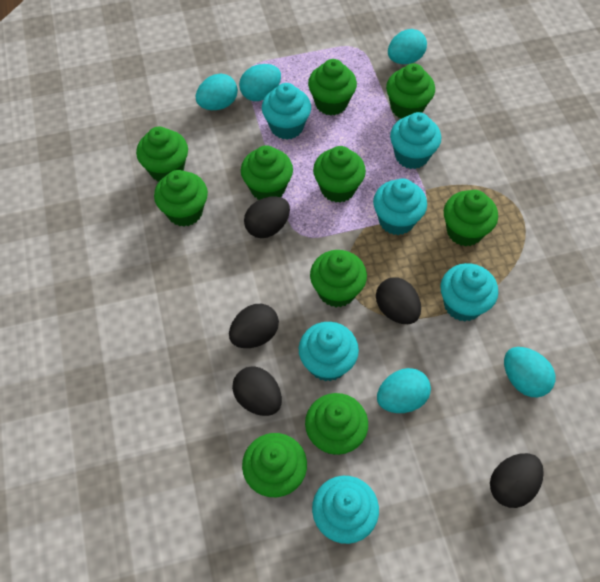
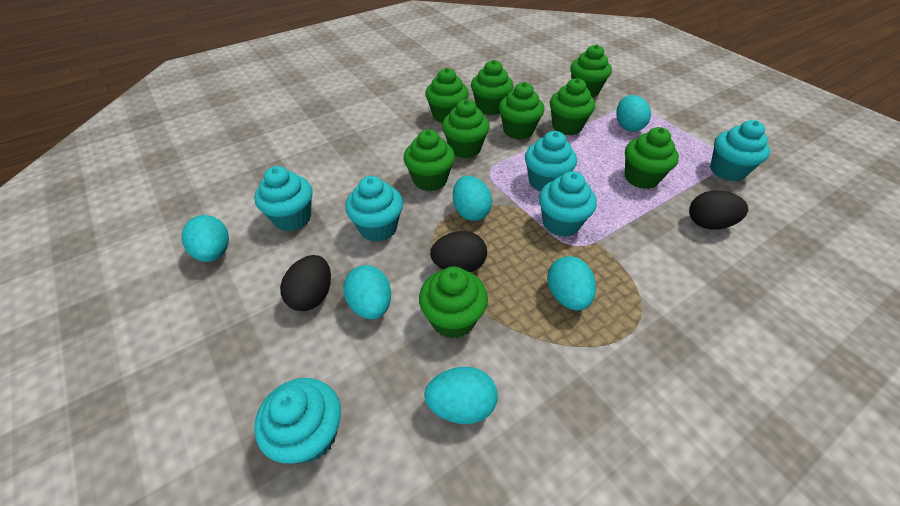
black egg: [229,304,279,348] [232,366,282,416] [244,196,290,238] [376,277,421,324] [490,453,544,508] = 5 -> [280,255,331,311] [430,231,487,272] [689,190,748,230] = 3
green cupcake: [136,126,188,182] [154,170,208,227] [241,145,293,200] [242,433,307,497] [305,393,368,455] [308,59,357,116] [310,250,367,307] [313,146,366,203] [386,63,435,119] [444,190,498,246] = 10 -> [403,129,455,191] [419,266,488,339] [425,68,469,124] [442,99,490,158] [471,60,513,115] [499,82,544,140] [550,78,595,135] [570,44,612,98] [625,127,679,189] = 9
turquoise egg: [196,73,238,110] [239,64,281,101] [377,368,431,413] [388,29,427,64] [504,347,556,398] = 5 -> [182,215,229,262] [343,265,391,319] [424,367,498,424] [453,176,492,221] [547,256,596,311] [616,95,651,132] = 6

